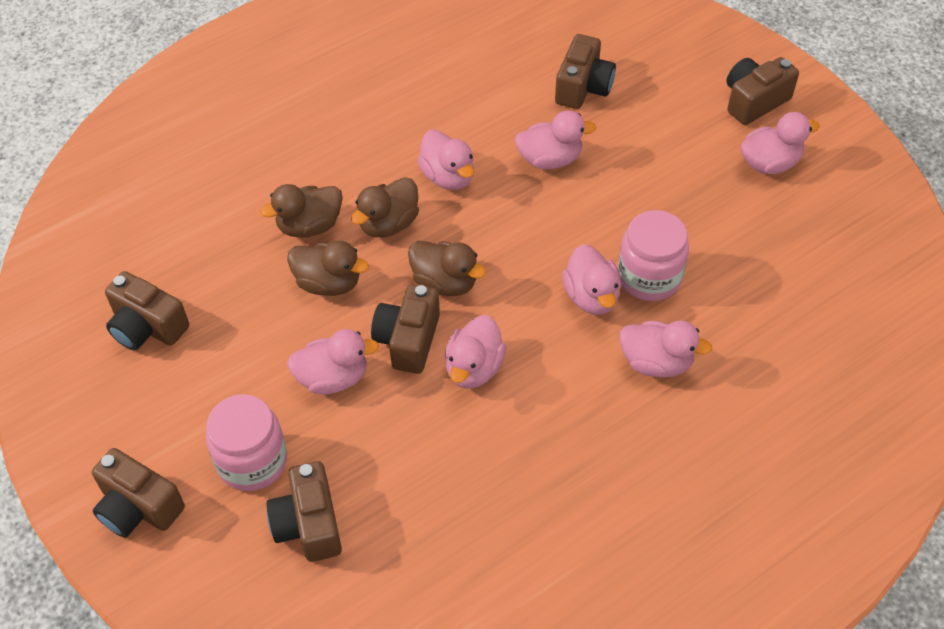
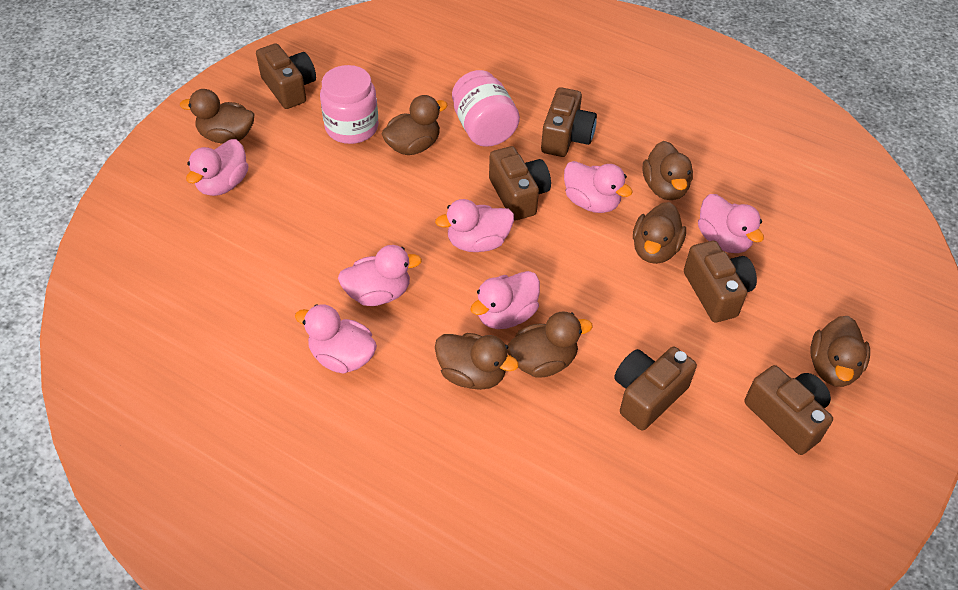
brown duck: [260,184,343,238] [287,241,369,296] [351,177,419,238] [408,241,486,296] = 4 -> [180,89,255,144] [381,95,448,155] [435,333,519,390] [507,311,593,377] [633,202,686,264] [643,141,693,200] [810,316,870,387] = 7

